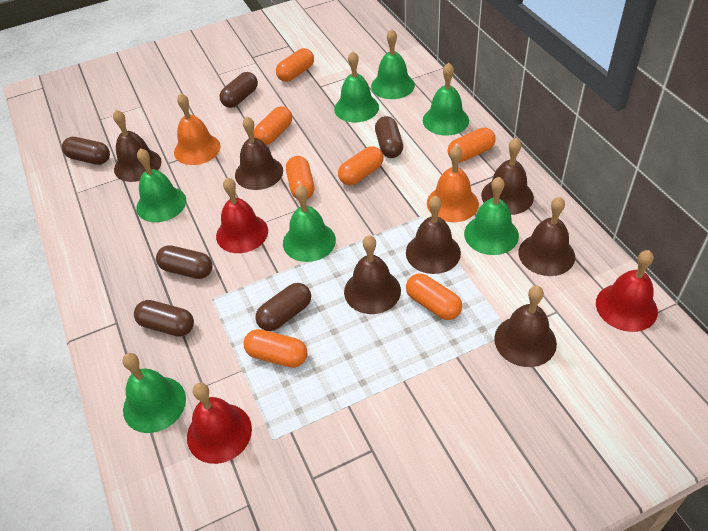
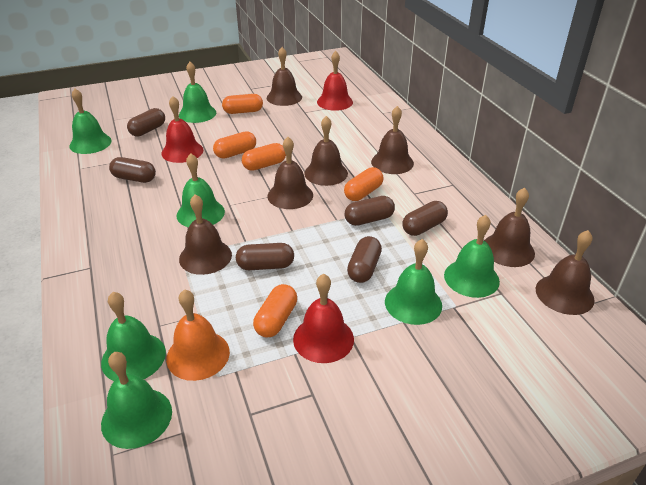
orange bell: [174,93,221,165] [427,145,479,222] = 2 -> [166,289,230,381] = 1
orange capsule: [244,329,307,368] [254,106,292,145] [276,48,314,82] [286,156,314,199] [338,146,383,185] [406,274,462,320] [448,127,496,162] = 7 -> [213,131,256,159] [222,94,263,114] [242,143,286,171] [253,284,297,337] [344,167,384,201] = 5

